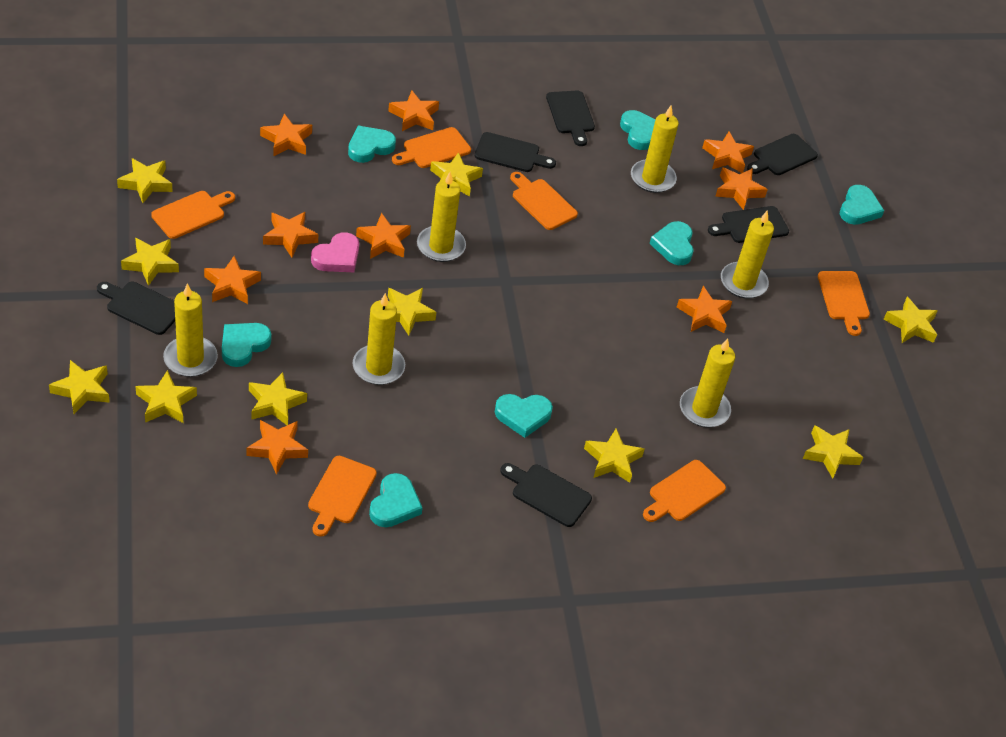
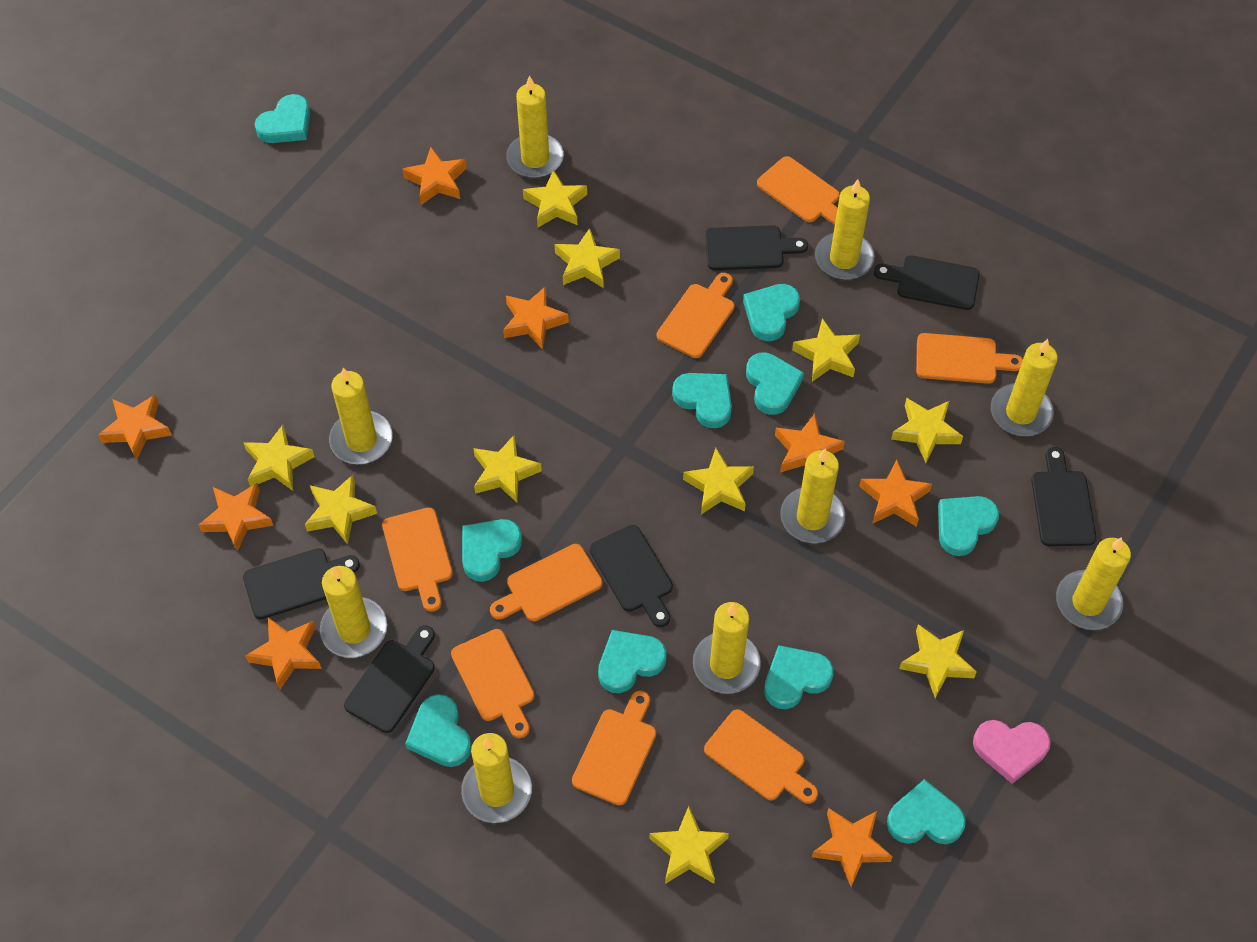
orange cutting board: [151,191,235,239] [308,456,377,537] [392,127,471,168] [510,172,578,230] [643,460,726,522] [818,271,870,336] = 6 -> [382,507,453,612] [451,629,535,738] [490,544,603,621] [572,691,656,806] [657,273,735,358] [704,709,818,804] [757,156,840,225] [916,333,1023,384] = 8
orange star: [204,256,261,304] [246,420,308,475] [260,114,312,157] [263,212,318,257] [356,213,411,259] [388,90,439,131] [677,286,732,333] [702,131,754,173] [715,167,768,210] = 9 -> [98,395,172,460] [198,483,273,552] [245,617,322,690] [402,147,467,205] [503,286,569,350] [775,414,845,472] [812,808,893,887] [859,459,932,527] = 8
turquoise heart: [222,323,271,367] [348,126,396,163] [369,473,423,527] [495,394,553,438] [620,110,655,150] [649,221,694,265] [840,185,884,225] = 7 -> [255,94,310,143] [405,694,471,767] [462,519,522,582] [598,630,666,693] [672,373,732,428] [743,284,800,341] [746,353,804,415] [764,645,834,709] [887,779,966,844] [938,496,999,556] = 10
yellow candle: [163,284,218,377] [353,293,405,385] [417,172,466,262] [631,105,679,193] [680,338,735,428] [721,210,774,298] = 6 -> [320,566,387,658] [329,368,393,464] [461,733,532,823] [506,76,564,178] [693,602,761,694] [780,449,845,543] [815,180,875,280] [991,339,1058,436] [1056,537,1131,630] = 9

